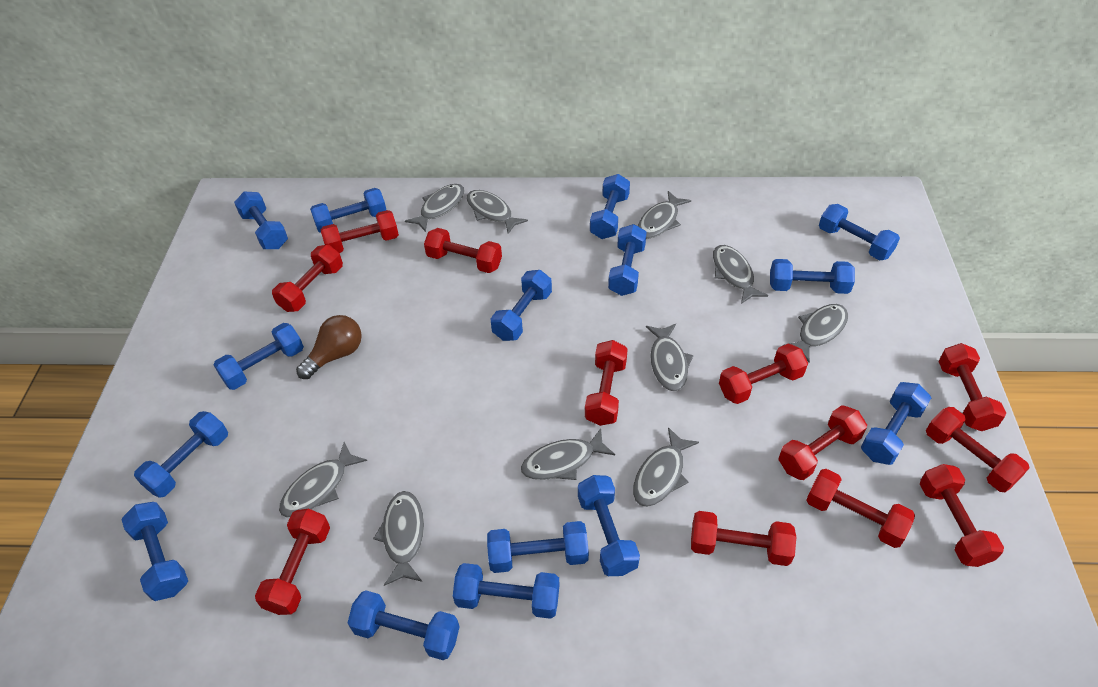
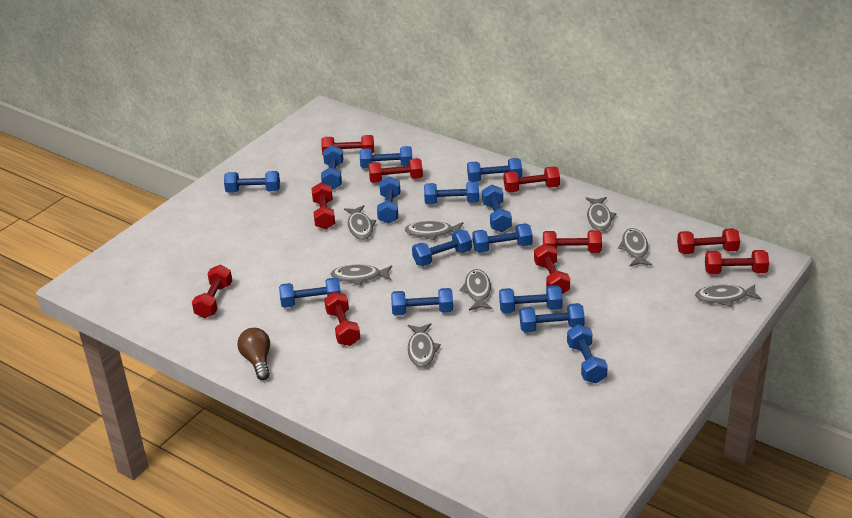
blue dumbbell: [121,502,188,601] [134,411,228,498] [213,323,304,390] [234,192,288,249] [310,188,386,233] [348,591,460,660] [453,563,559,619] [487,521,589,573] [490,270,552,341] [578,475,640,576] [590,174,630,239] [608,224,647,296] [770,259,855,294] [819,204,900,260] [861,382,931,465] = 15 -> [224,171,280,193] [279,278,341,308] [321,145,343,190] [360,146,412,168] [377,176,400,224] [391,288,453,316] [412,230,472,266] [424,182,479,204] [467,158,522,182] [472,223,533,253] [482,185,512,232] [499,285,563,313] [520,303,585,332] [567,324,608,383] = 14
grey fish: [279,442,367,517] [373,491,424,586] [405,184,465,232] [466,190,528,234] [521,428,615,480] [633,427,699,507] [638,191,691,239] [646,324,693,391] [713,245,768,304] [782,304,848,362] = 10 -> [331,265,392,285] [344,205,376,240] [405,221,463,240] [408,323,441,368] [460,269,492,311] [586,197,617,231] [618,228,652,267] [695,284,762,307] = 8
red dumbbell: [255,509,330,615] [272,245,343,312] [320,210,399,253] [424,228,502,273] [585,340,628,426] [691,511,796,566] [719,344,808,404] [778,405,867,480] [806,469,915,548] [920,464,1004,567] [926,407,1030,492] [939,343,1006,431] = 12 -> [192,265,232,318] [312,183,335,230] [322,135,374,155] [324,292,360,346] [368,158,423,183] [504,166,560,193] [534,244,570,294] [543,230,602,253] [677,228,740,254] [705,250,769,274] = 10

